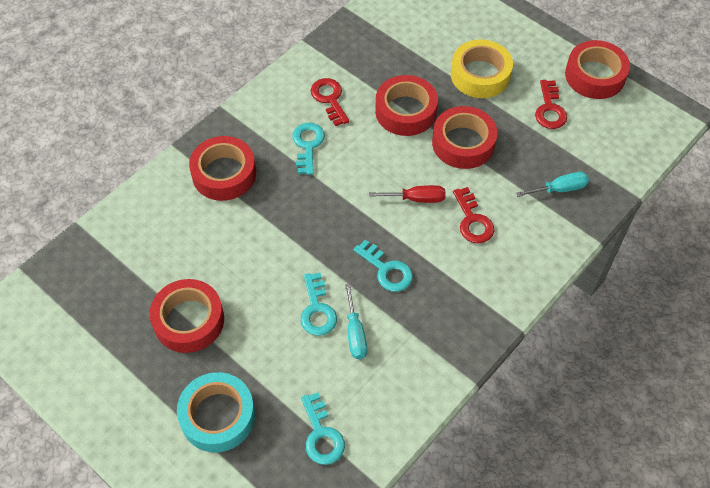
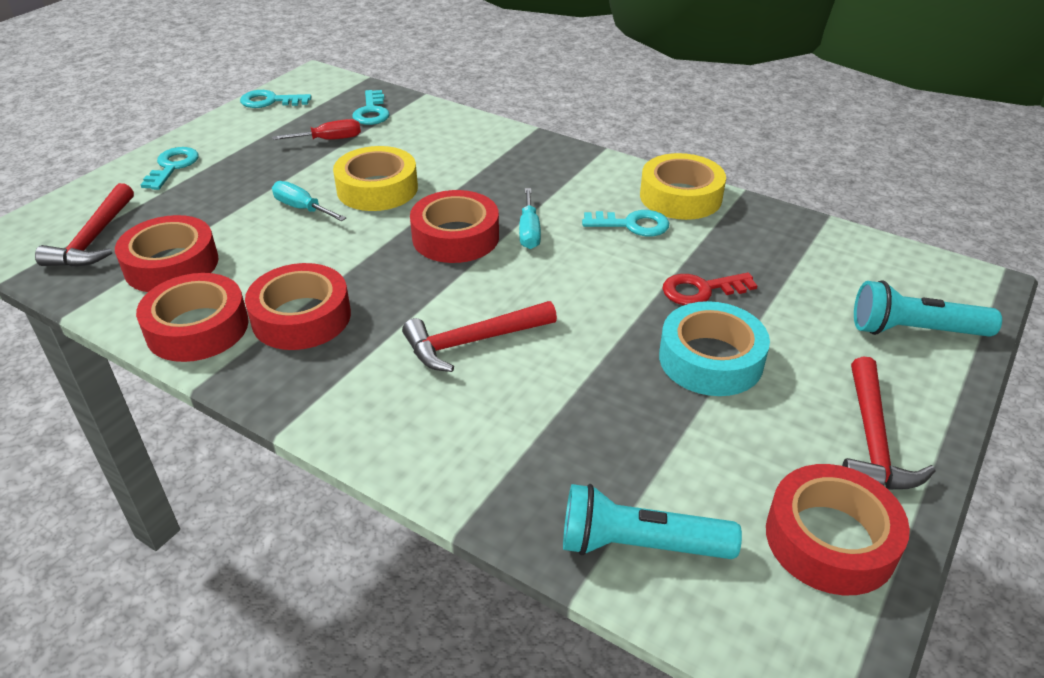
red hammer: none = 0 -> [35,183,134,267] [402,301,557,372] [842,356,936,490] = 3
red key: [311,78,350,126] [453,187,495,243] [535,80,567,129] = 3 -> [662,272,757,305] = 1
turquoise flashlight: none = 0 -> [563,484,742,559] [854,280,1002,337] = 2
yellow tape: [451,39,513,98] = 1 -> [333,146,418,211] [640,153,726,220] = 2

